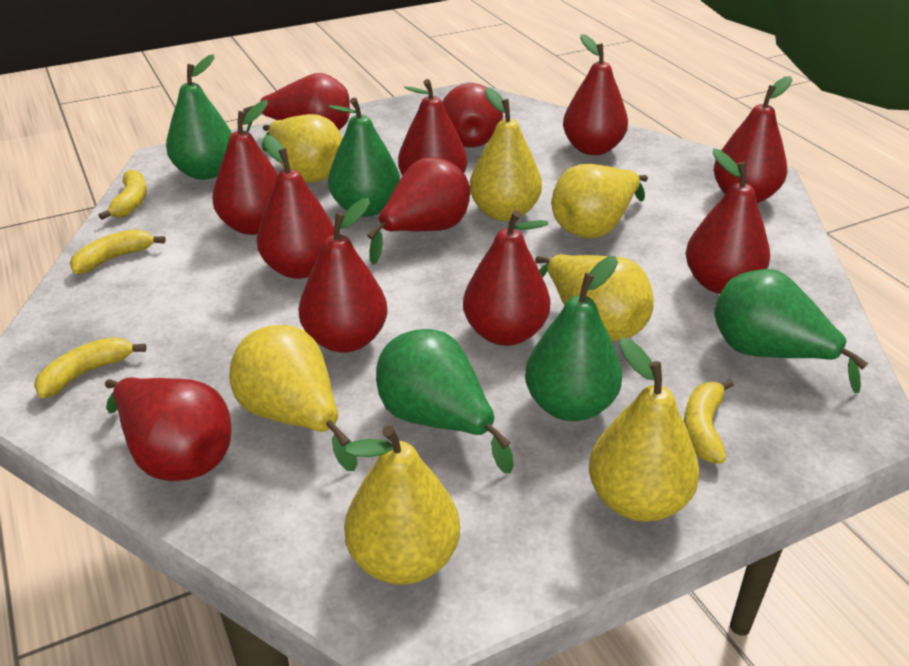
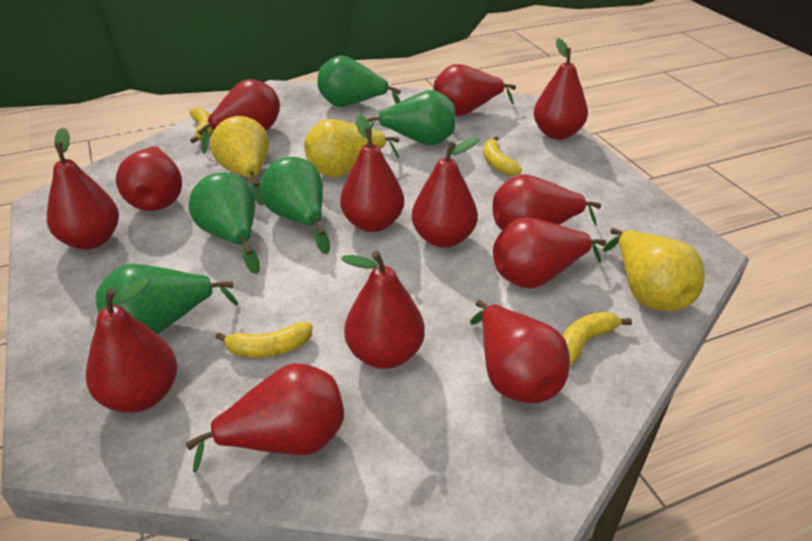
red pear: [105,377,232,481] [212,100,278,235] [243,73,350,132] [257,135,334,279] [299,198,387,353] [367,157,470,265] [398,79,467,176] [442,83,503,148] [463,210,550,346] [563,34,628,155] [686,149,770,294] [714,76,793,203] = 12 -> [47,127,119,249] [86,279,177,413] [116,146,182,211] [186,363,344,473] [198,79,280,154] [340,114,404,232] [341,251,425,369] [412,137,480,248] [434,64,516,116] [470,300,570,403] [493,174,601,230] [493,217,606,289] [534,38,588,139] = 13
yellow pear: [229,325,357,471] [262,114,342,183] [344,425,460,585] [470,87,542,221] [535,254,654,341] [552,164,648,238] [589,338,700,522] = 7 -> [210,116,269,205] [304,119,400,178] [603,228,705,311] = 3

